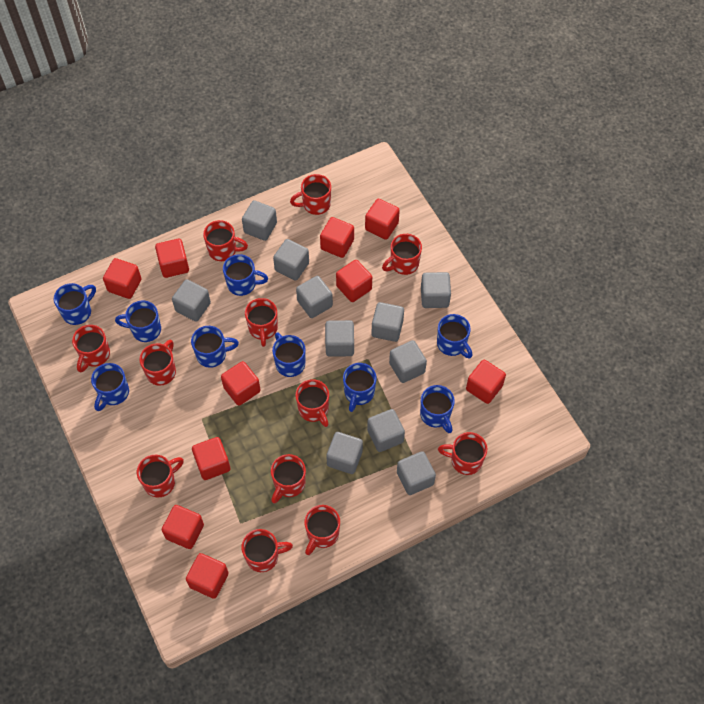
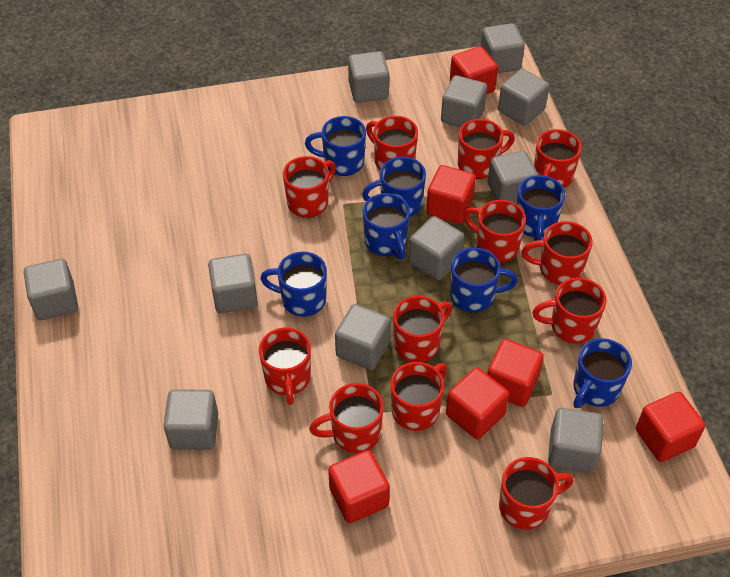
blue mug: [54,283,96,325] [91,363,129,411] [115,300,161,342] [191,326,239,368] [223,254,268,296] [272,332,306,377] [343,363,377,412] [420,385,455,433] [437,314,473,358] = 9 -> [260,252,327,317] [305,116,366,176] [362,157,426,217] [363,193,410,259] [450,248,518,313] [517,175,565,241] [573,338,632,408] = 7
red cube: [103,258,142,299] [155,239,189,278] [162,505,204,549] [186,553,229,599] [192,437,230,480] [221,361,260,406] [320,217,354,258] [336,260,372,302] [365,199,400,240] [466,360,506,404] = 10 -> [328,450,390,523] [426,165,476,224] [446,368,509,439] [450,46,498,94] [487,339,544,407] [636,392,705,462] = 6

